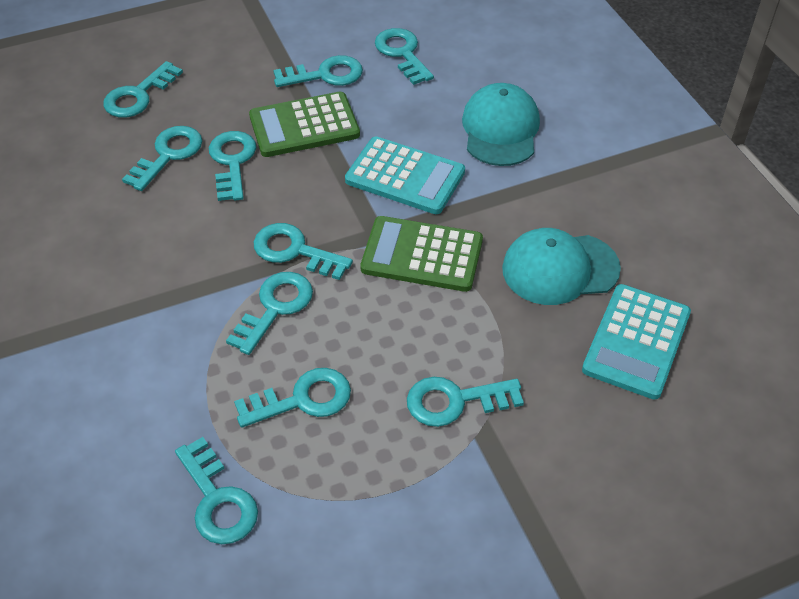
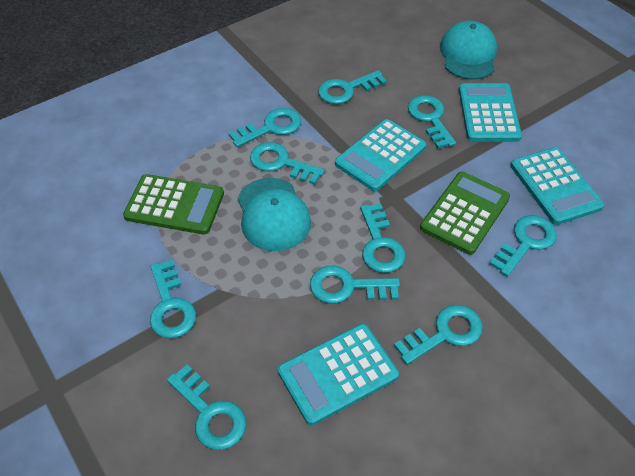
turquoise calculator: [345,136,465,214] [582,284,691,400] = 2 -> [278,324,399,425] [335,119,427,191] [459,83,522,142] [511,147,604,225] = 4

